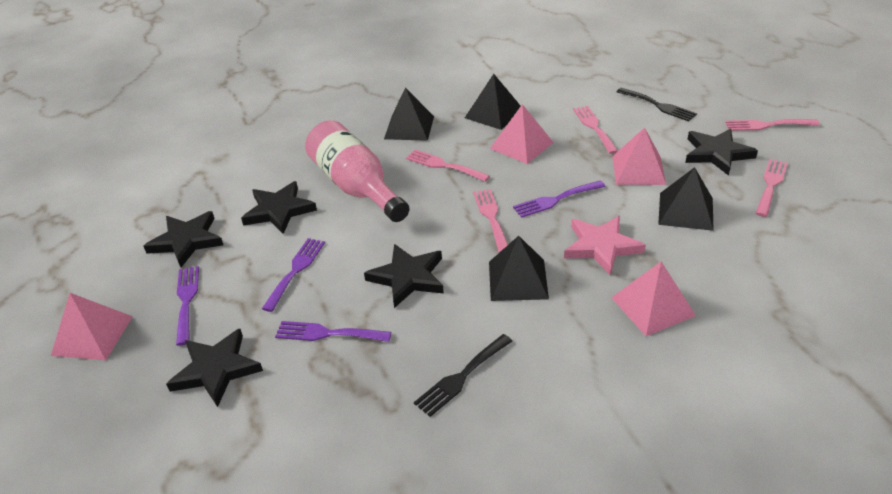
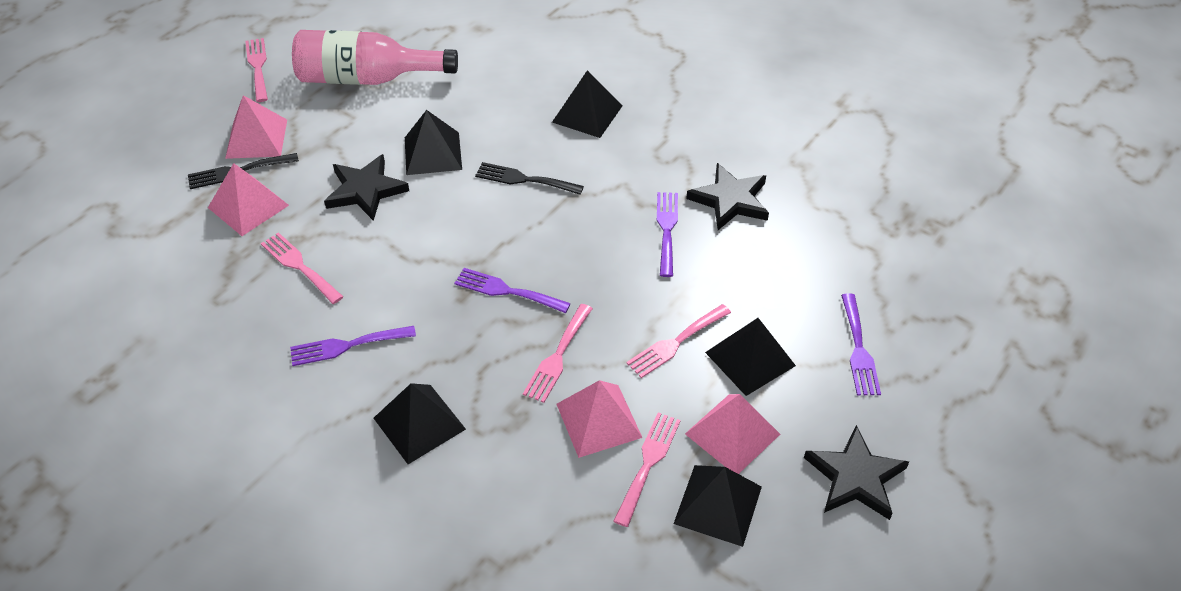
black pyramid: [384,87,434,141] [465,74,521,130] [489,236,549,301] [658,167,714,231] = 4 -> [374,383,466,464] [405,110,462,175] [552,70,622,138] [674,465,762,547] [705,318,796,396] = 5
black star: [144,211,223,267] [166,329,263,407] [241,181,317,234] [364,244,444,308] [685,128,758,176] = 5 -> [324,154,409,221] [686,163,769,230] [804,425,909,520] = 3
pink star: [564,216,646,275] = 1 -> none = 0

